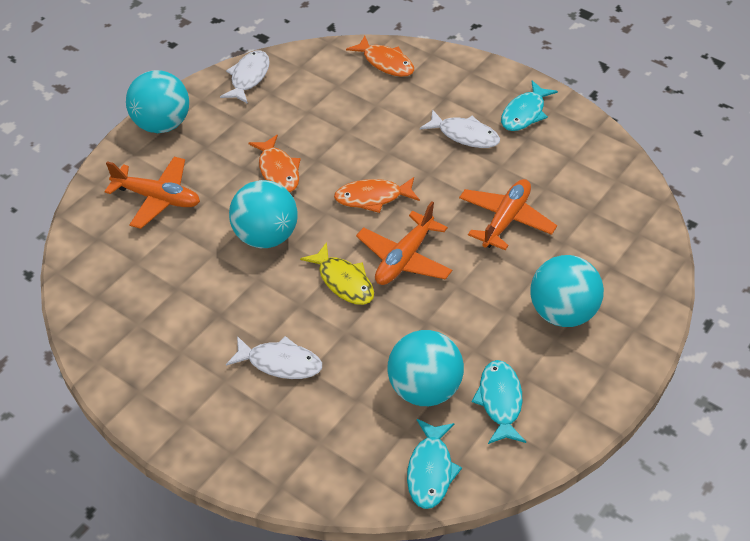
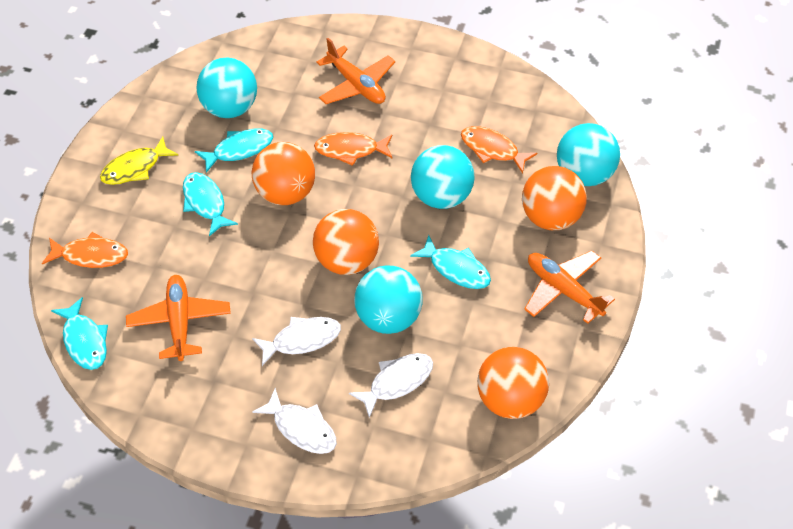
orange ball: none = 0 -> [252,142,315,205] [313,209,379,275] [477,347,549,419] [522,166,587,230] = 4
turquoise fish: [407,419,462,509] [472,360,526,444] [501,81,558,131] = 3 -> [51,297,108,370] [183,172,238,236] [195,129,273,173] [410,235,491,289] = 4

